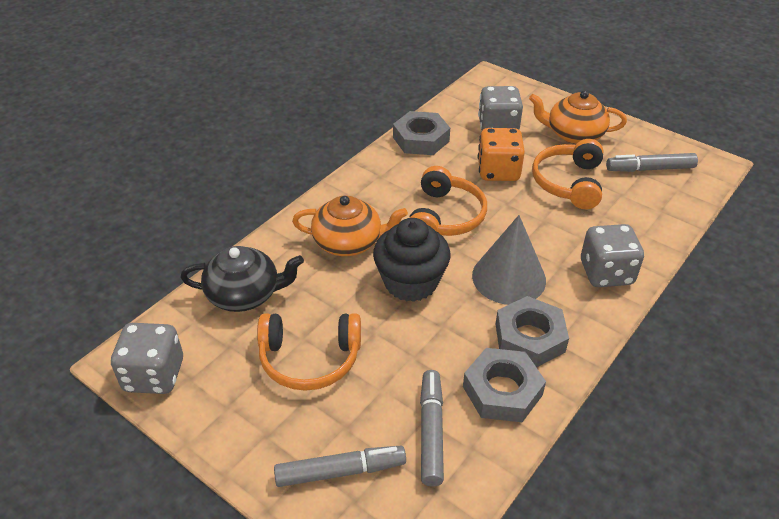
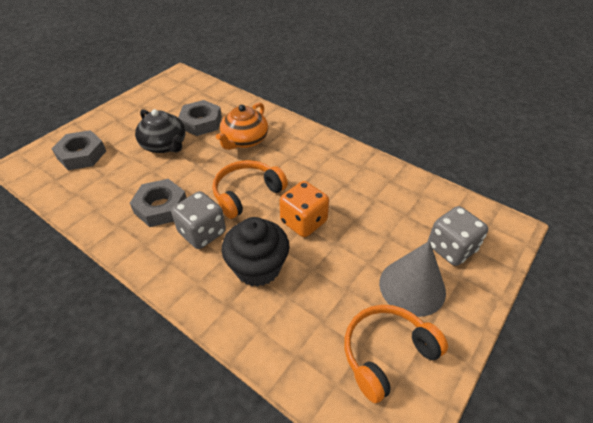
grey dice: [111,323,183,394] [478,86,523,130] [581,224,644,287] = 3 -> [171,191,226,249] [428,206,488,266] = 2
grey marker: [274,446,406,487] [420,370,444,487] [606,153,698,172] = 3 -> none = 0
orange headphones: [257,313,361,391] [409,166,487,236] [532,139,603,209] = 3 -> [212,160,288,219] [344,305,448,403] = 2
orange teapot: [292,196,408,256] [529,90,627,144] = 2 -> [216,103,268,150] = 1

